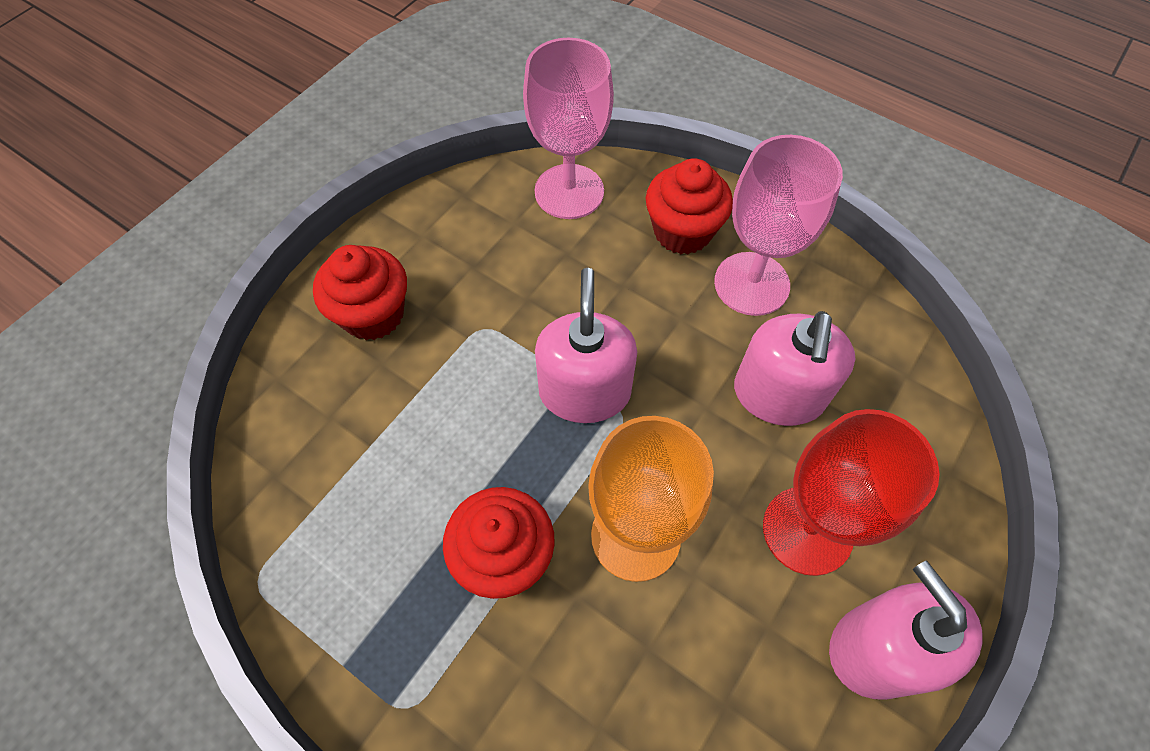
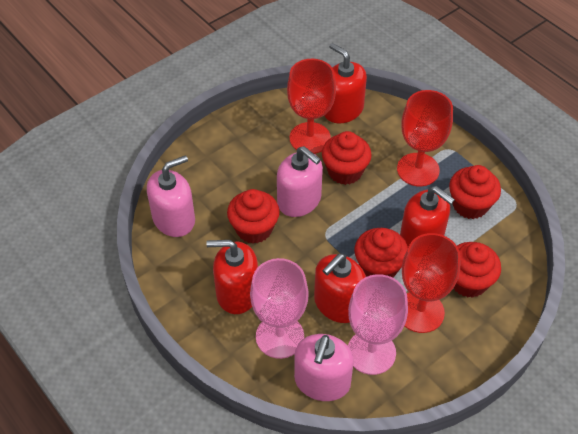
orange goblet: [588,416,714,582] = 1 -> none = 0
red cupcake: [313,245,407,340] [443,487,555,599] [646,158,733,254] = 3 -> [227,189,280,244] [322,131,372,185] [354,228,408,278] [449,165,501,219] [454,242,501,298] = 5
red goblet: [763,409,939,576] = 1 -> [287,59,336,154] [397,90,453,187] [402,233,461,333] = 3
red soap dispenser: none = 0 -> [207,240,258,314] [314,254,366,323] [324,43,367,123] [400,186,455,247] = 4

